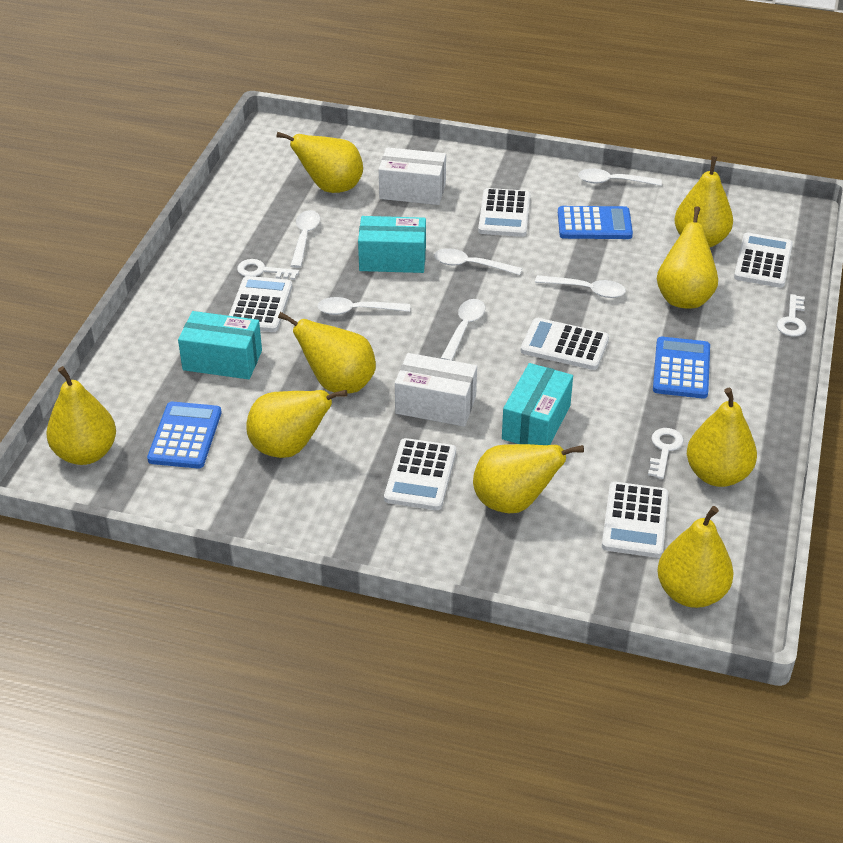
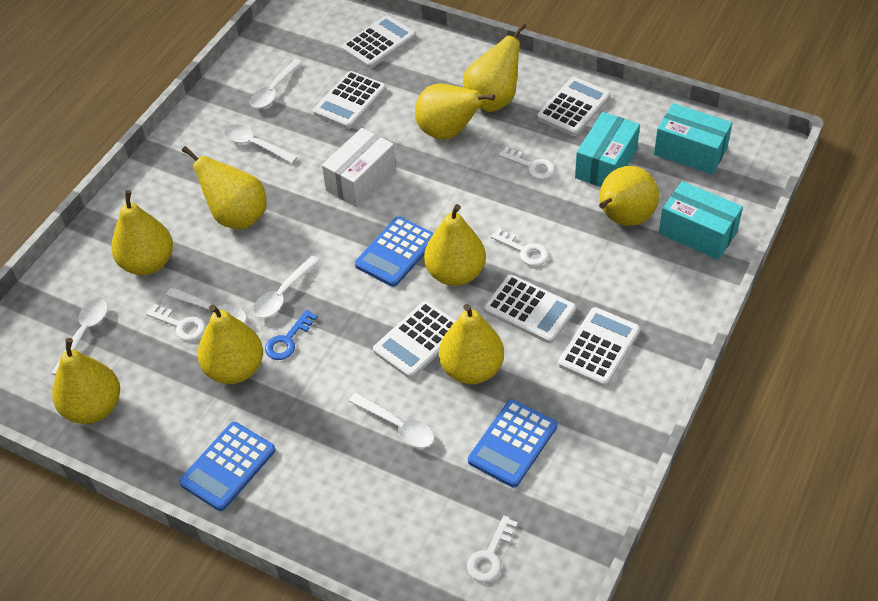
blue key: none = 0 -> [265,310,318,360] = 1
white box: [379,147,446,205] [395,353,477,427] = 2 -> [322,128,396,207] = 1
white key: [237,259,299,280] [648,428,684,479] [777,294,806,336] = 3 -> [146,304,206,341] [467,516,518,582] [491,228,549,266] [499,147,555,179] = 4

